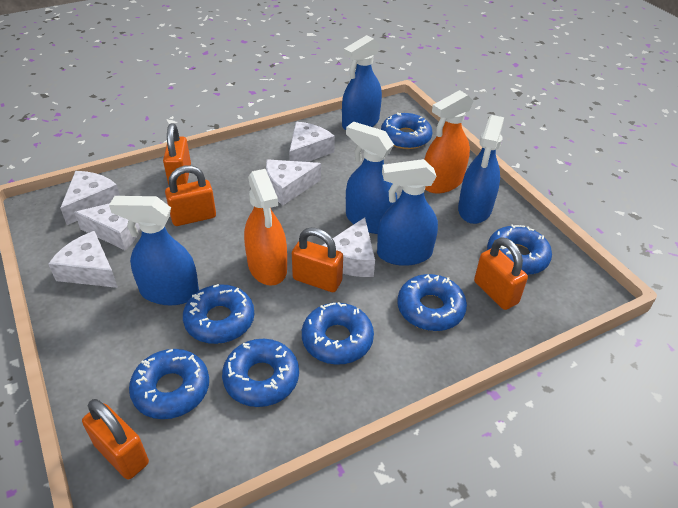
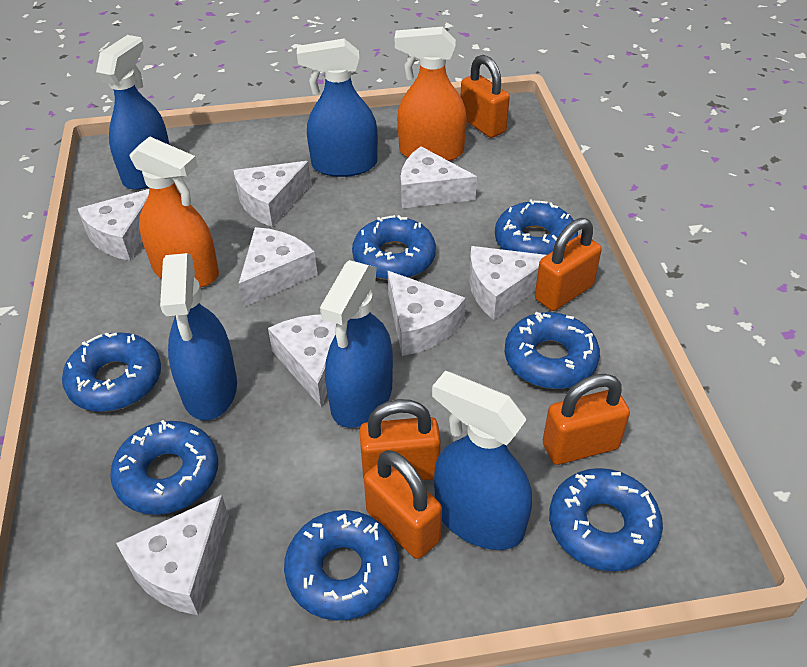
white cheese: [48,231,118,288] [60,171,120,225] [74,203,140,250] [266,159,321,205] [289,122,335,162] [322,217,375,277] = 6 -> [78,189,149,261] [116,495,229,615] [233,161,311,227] [239,227,317,307] [268,315,336,407] [387,271,466,356] [401,146,477,208] [469,246,546,320] = 8

